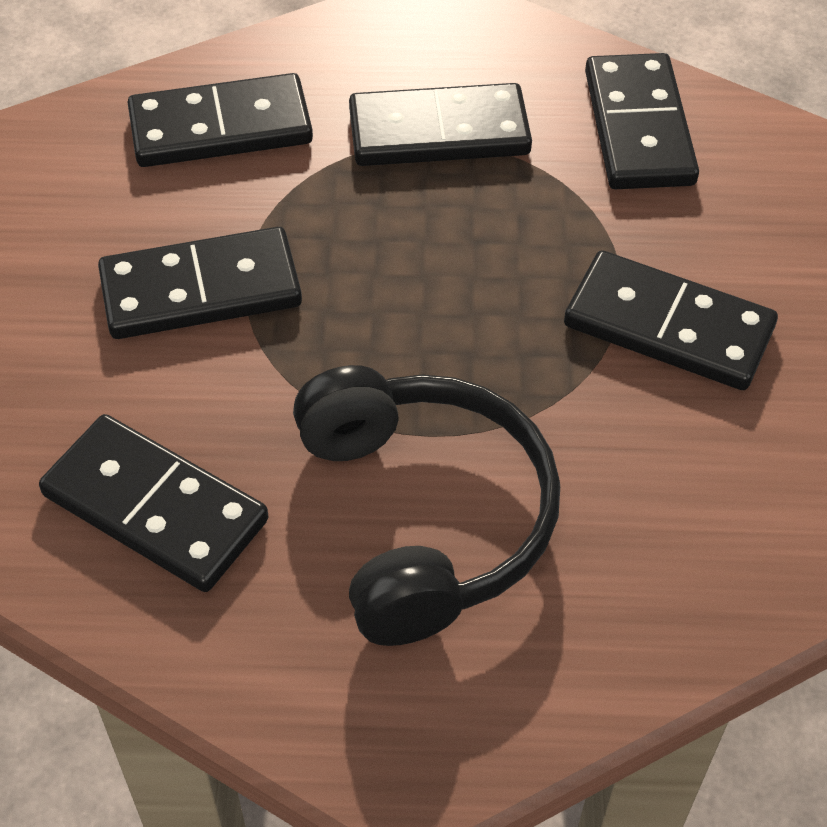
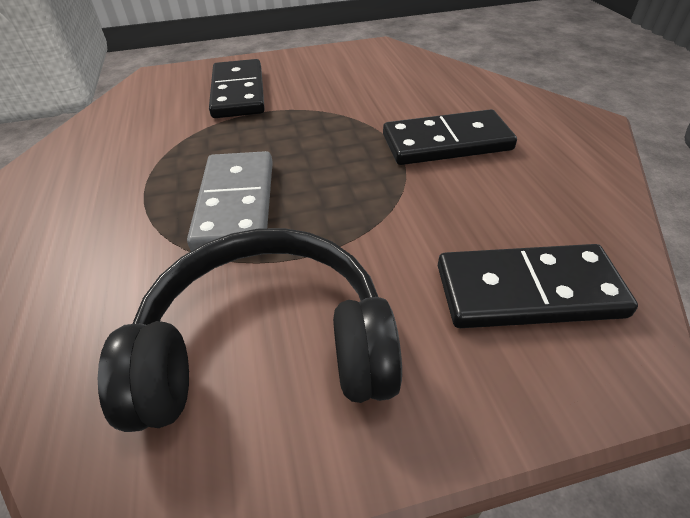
black domino: [39,414,268,592] [98,227,302,339] [128,73,313,167] [349,83,532,166] [564,250,778,390] [585,53,699,189] = 6 -> [209,59,265,118] [383,109,517,165] [438,244,638,328] = 3
grey domino: none = 0 -> [187,151,273,251] = 1

